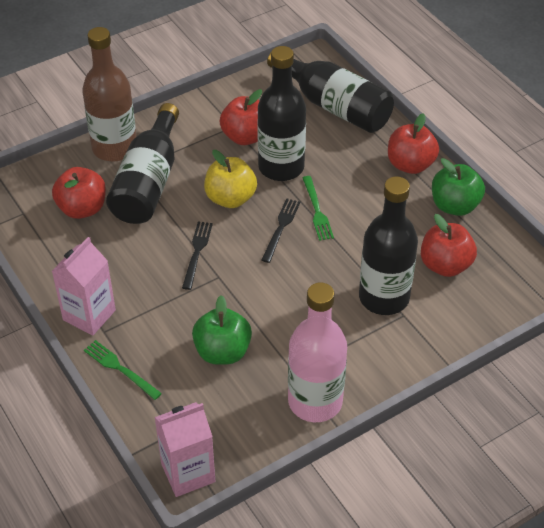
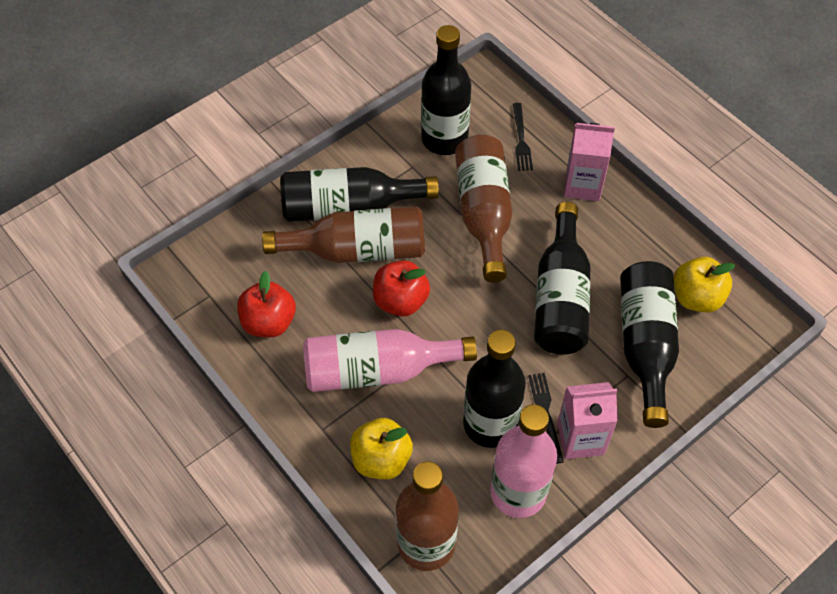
black bottle: [106,103,179,224] [257,46,306,181] [267,53,394,133] [359,176,418,315] = 4 -> [280,167,439,222] [421,25,471,155] [463,330,526,448] [534,202,590,354] [620,261,679,428] = 5
brown bottle: [82,27,136,162] = 1 -> [262,207,425,263] [396,461,459,571] [455,135,512,283] = 3
green apple: [192,295,252,365] [432,158,485,216] = 2 -> none = 0
green fork: [84,340,162,400] [303,176,334,241] = 2 -> none = 0
pink bottle: [288,282,347,422] = 1 -> [303,329,477,392] [490,404,557,518] = 2
red apple: [52,167,106,219] [219,89,262,145] [388,113,439,174] [421,214,477,277] = 4 -> [237,271,296,337] [373,260,430,316] = 2
yellow apple: [204,150,257,208] = 1 -> [350,418,413,480] [673,257,735,313] = 2

